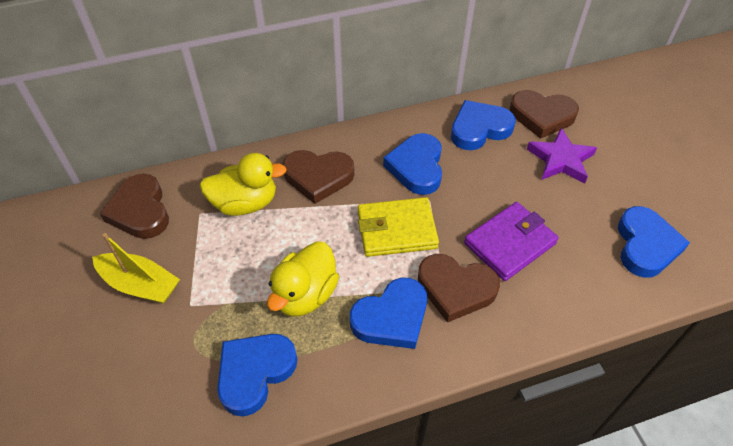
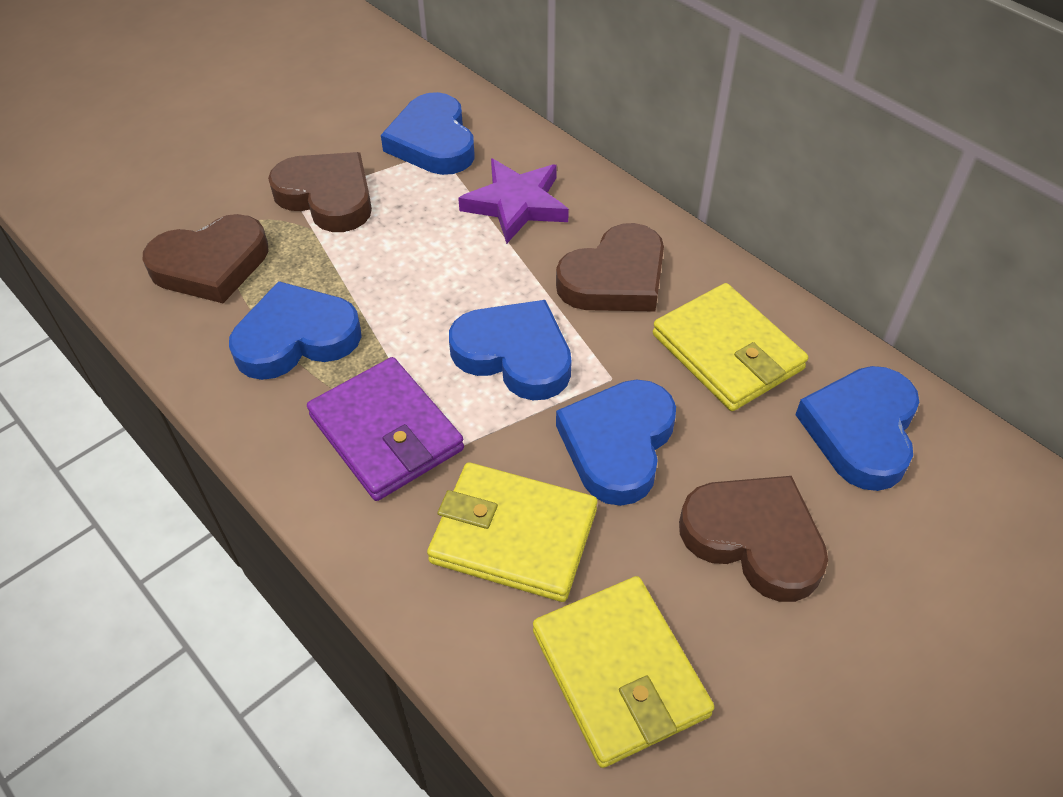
yellow boat: [92,233,180,304] = 1 -> none = 0
yellow duck: [200,153,287,216] [267,241,339,317] = 2 -> none = 0
yellow wallet: [358,197,439,257] = 1 -> [427,462,597,602] [533,576,714,768] [653,283,808,411] = 3

